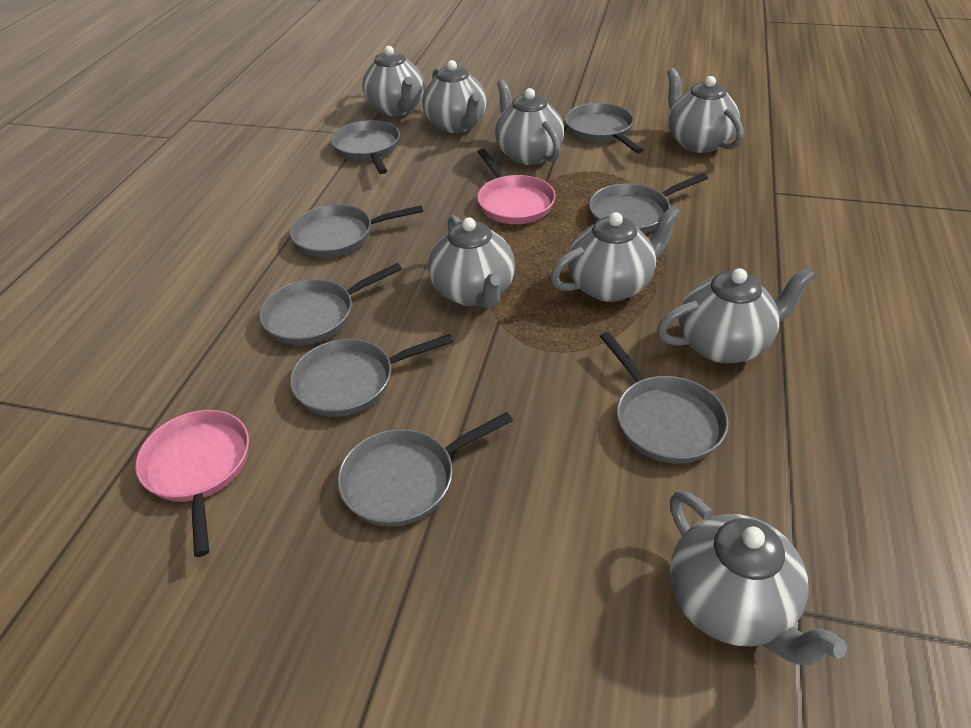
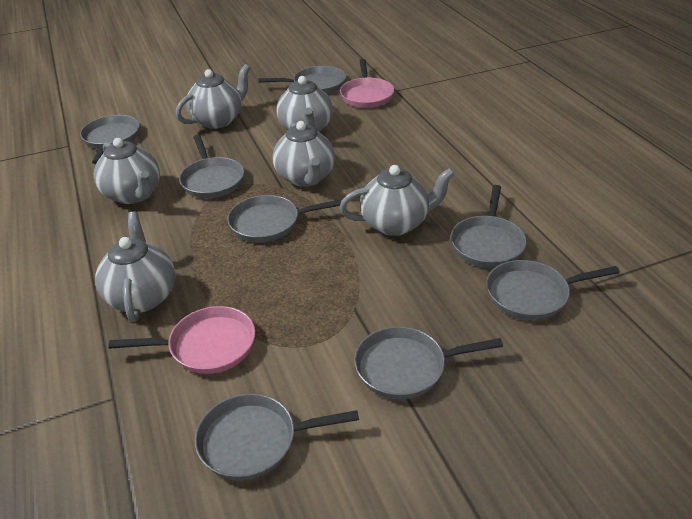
grey teapot: [362,46,424,116] [422,60,487,133] [428,215,515,309] [495,80,564,165] [550,205,681,302] [657,267,816,363] [667,68,744,153] [670,491,847,666] = 8 -> [94,138,160,204] [95,212,175,322] [176,64,250,129] [272,121,335,187] [277,76,333,132] [340,165,455,236] = 6

